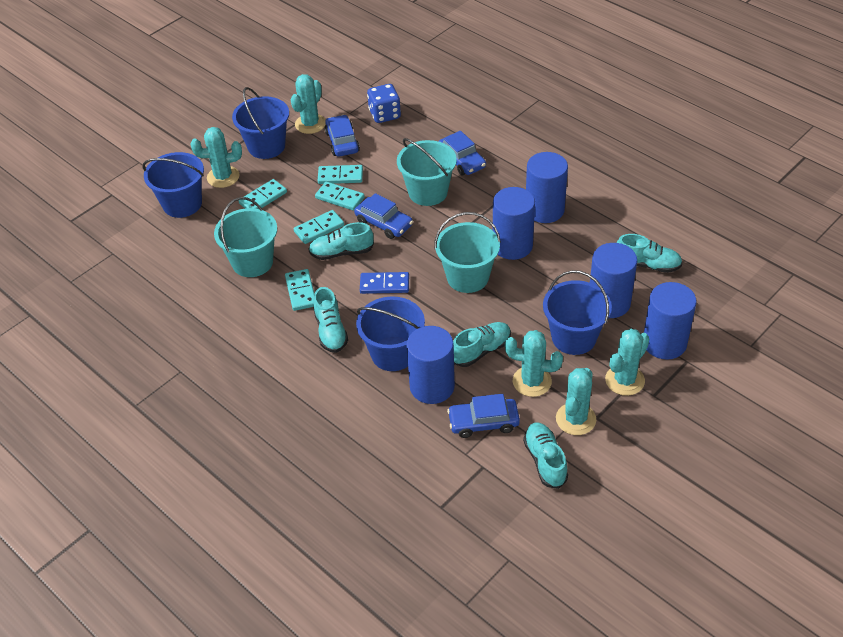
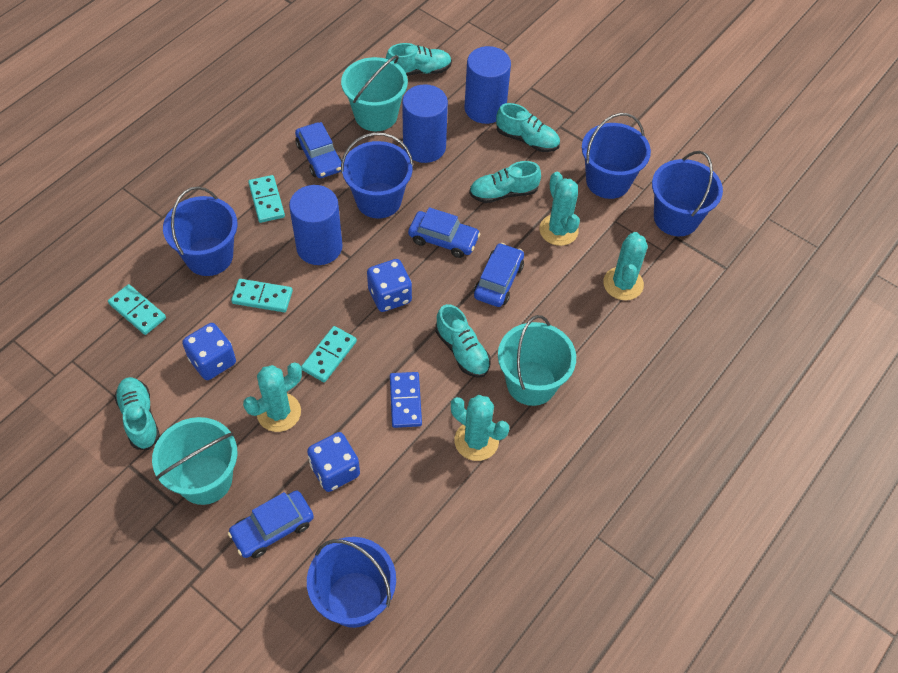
blue bucket: [143,152,204,218] [232,87,289,159] [356,296,425,371] [543,270,612,355] = 4 -> [163,186,237,276] [307,537,396,628] [341,132,414,219] [582,113,651,199] [652,151,723,236] = 5
blue cylinder: [406,326,455,404] [493,187,535,260] [526,152,568,223] [590,243,637,318] [644,282,697,360] = 5 -> [289,185,343,265] [402,84,448,163] [465,46,511,124] = 3
blue dice: [367,84,401,123] = 1 -> [182,323,236,380] [307,432,360,492] [367,259,412,312] = 3
turquoise cactus: [191,127,242,188] [291,74,326,134] [505,330,563,397] [556,368,596,435] [605,329,649,396] = 5 -> [243,362,302,432] [451,395,509,461] [540,172,580,246] [603,232,648,300] = 4
turquoise domino: [239,179,287,209] [285,269,314,311] [294,210,344,244] [315,182,365,211] [318,165,363,184] = 5 -> [108,284,166,335] [231,279,293,312] [248,175,285,223] [301,326,357,382] = 4

